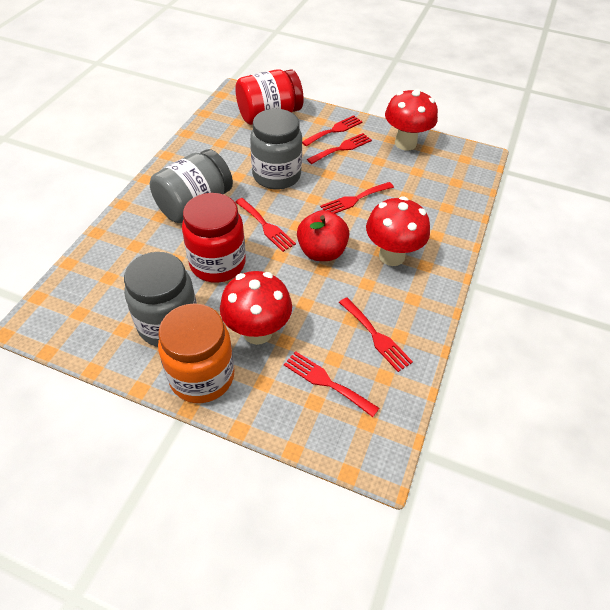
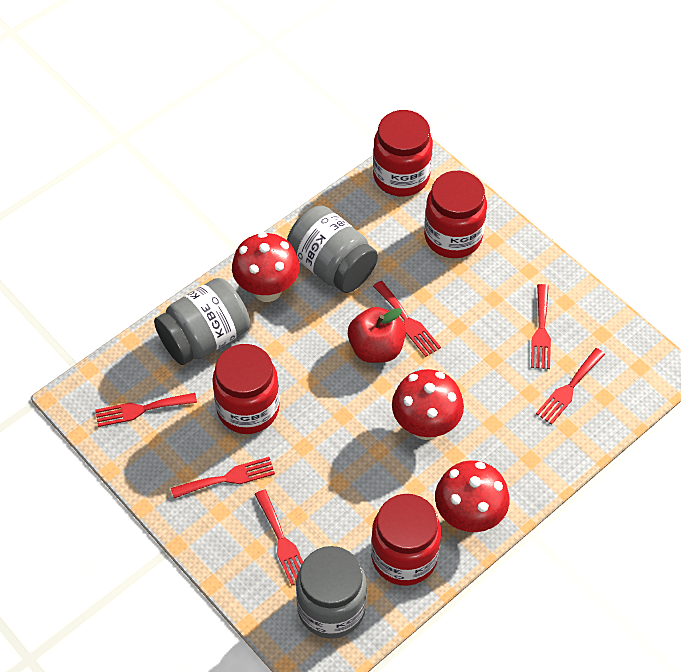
orange jar: [158,303,235,403] = 1 -> none = 0
red jar: [182,193,246,283] [235,69,304,125] = 2 -> [212,344,280,434] [371,494,441,586] [373,110,433,197] [424,171,487,258] = 4

